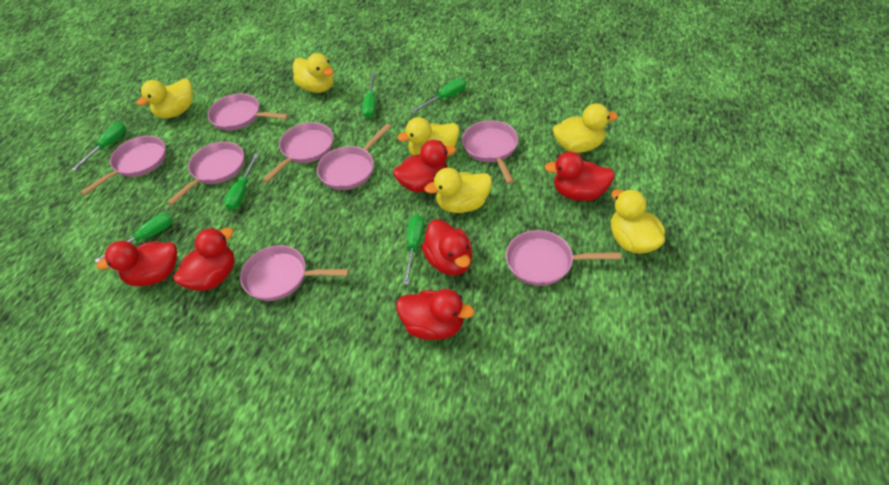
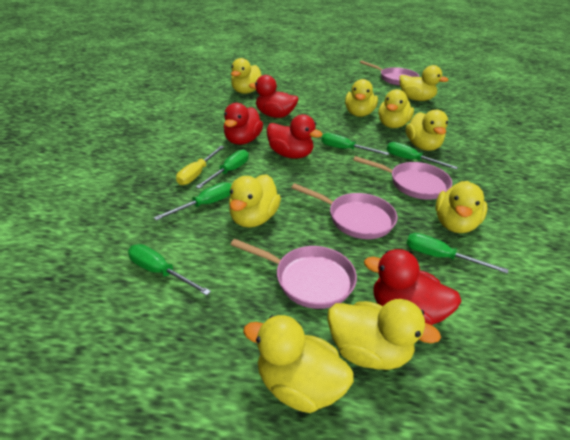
pink pan: [81,136,166,195] [167,142,244,205] [208,93,289,131] [240,245,349,301] [262,122,334,183] [317,124,391,190] [462,120,518,184] [506,230,621,286] = 8 -> [230,239,357,309] [291,183,397,239] [353,156,452,200] [360,60,419,86] = 4
red duck: [96,241,177,286] [173,228,235,291] [393,140,456,192] [396,289,474,340] [422,220,472,276] [545,152,615,201] = 6 -> [224,103,263,145] [249,75,298,118] [267,114,323,159] [364,249,461,325] = 4
yellow duck: [137,79,193,118] [293,53,334,93] [397,117,459,155] [425,168,492,213] [553,103,618,153] [611,189,665,254] = 6 -> [229,174,281,228] [231,58,262,94] [243,315,354,413] [327,299,441,370] [345,79,378,117] [378,89,414,128] [399,65,449,101] [406,110,448,151] [435,181,487,233] = 9
yellow screwdriver: none = 0 -> [176,146,224,185] = 1

